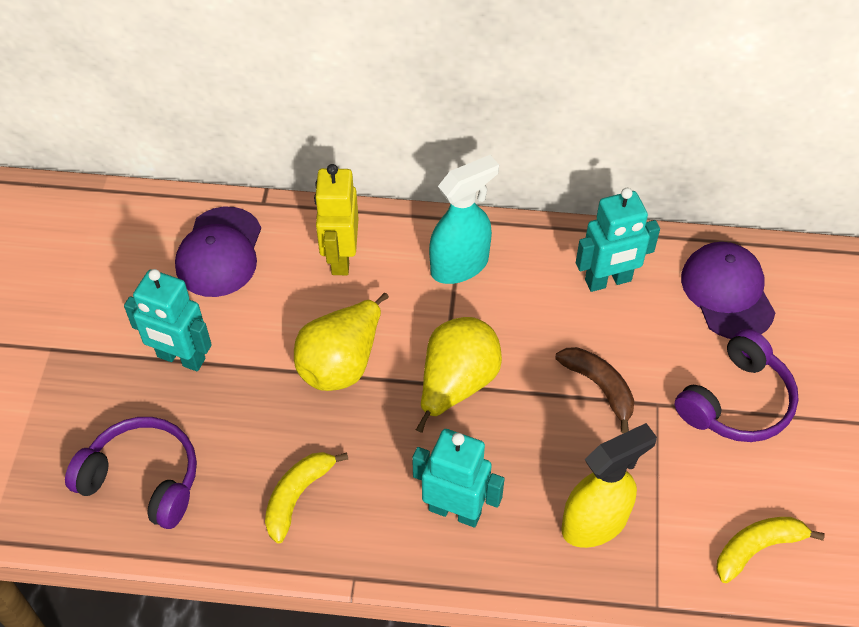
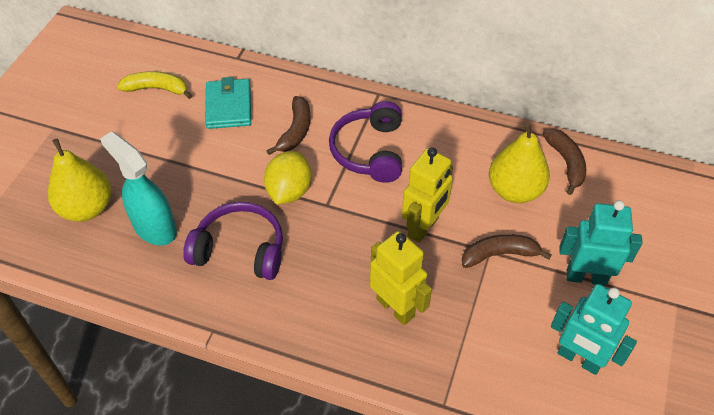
brown banana: [556,347,634,433] = 1 -> [266,96,311,155] [462,234,552,268] [542,129,586,195] = 3
purple cap: [175,207,261,297] [681,242,775,339] = 2 -> none = 0
turquoise robot: [124,269,212,371] [412,429,505,527] [576,188,660,292] = 3 -> [551,284,637,375] [559,200,643,286] = 2
turquoise wallet: none = 0 -> [205,77,251,129] = 1
yellow banana: [265,452,348,543] [716,517,825,583] = 2 -> [117,71,192,99] = 1
yellow lemon: none = 0 -> [264,151,311,204] = 1
yellow robot: [314,164,359,275] = 1 -> [370,231,432,325] [402,147,453,243] = 2
yellow spray bottle: [561,423,657,548] = 1 -> none = 0

